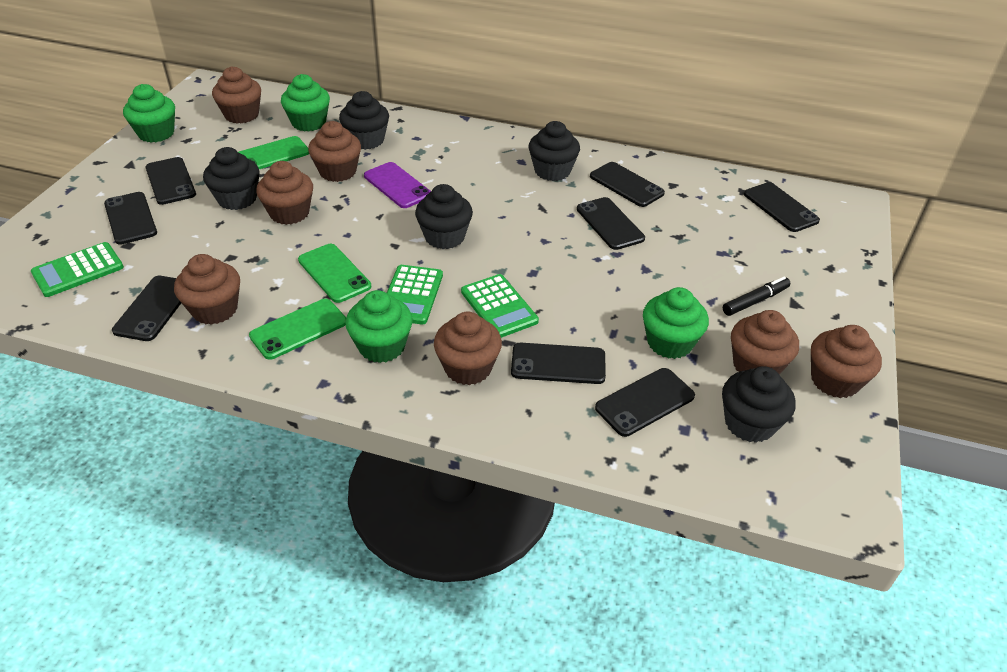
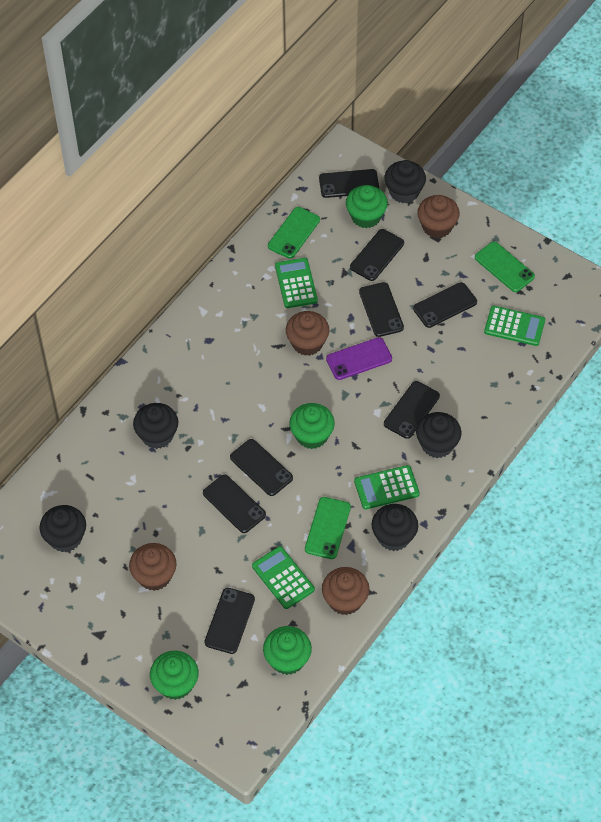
black marker: [723,277,790,316] = 1 -> none = 0
brown cupcake: [174,254,240,325] [212,66,261,124] [256,161,313,225] [308,121,361,182] [434,312,502,385] [731,310,799,375] [811,325,882,398] = 7 -> [129,543,177,591] [286,311,329,356] [322,567,369,615] [417,195,460,238] = 4
green calculator: [31,242,124,297] [387,265,443,325] [461,274,539,338] = 3 -> [252,546,315,609] [275,258,318,308] [354,465,420,509] [484,305,545,346] = 4

